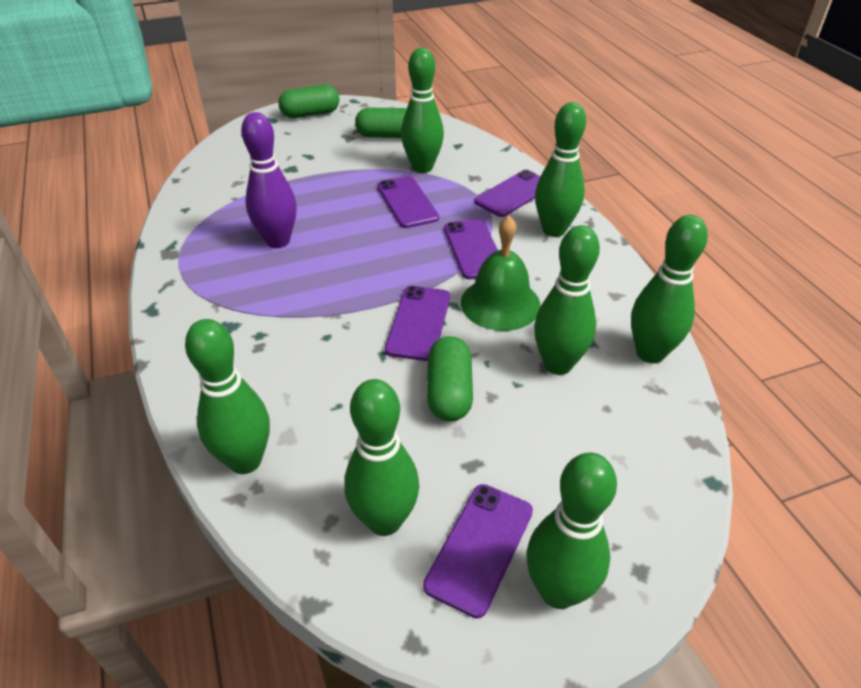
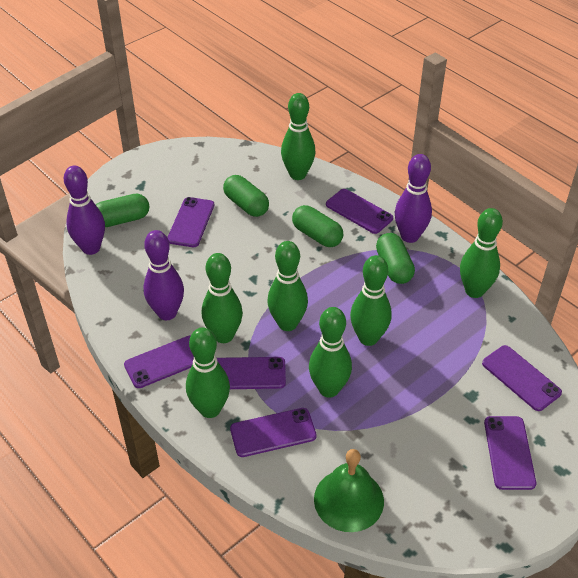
green capsule: [278,85,339,118] [355,108,407,138] [427,336,473,422] = 3 -> [96,194,150,227] [223,175,269,217] [292,205,343,247] [376,233,415,284] = 4
purple bowling pin: [241,112,297,248] = 1 -> [64,166,105,255] [143,230,184,320] [395,154,432,243] = 3
purple phone: [377,176,439,228] [385,286,450,361] [423,484,533,618] [444,219,498,279] [474,170,540,217] = 5 -> [124,335,194,388] [167,197,214,247] [217,357,286,389] [230,408,317,457] [326,189,393,234] [482,345,562,411] [484,416,536,490] = 7

